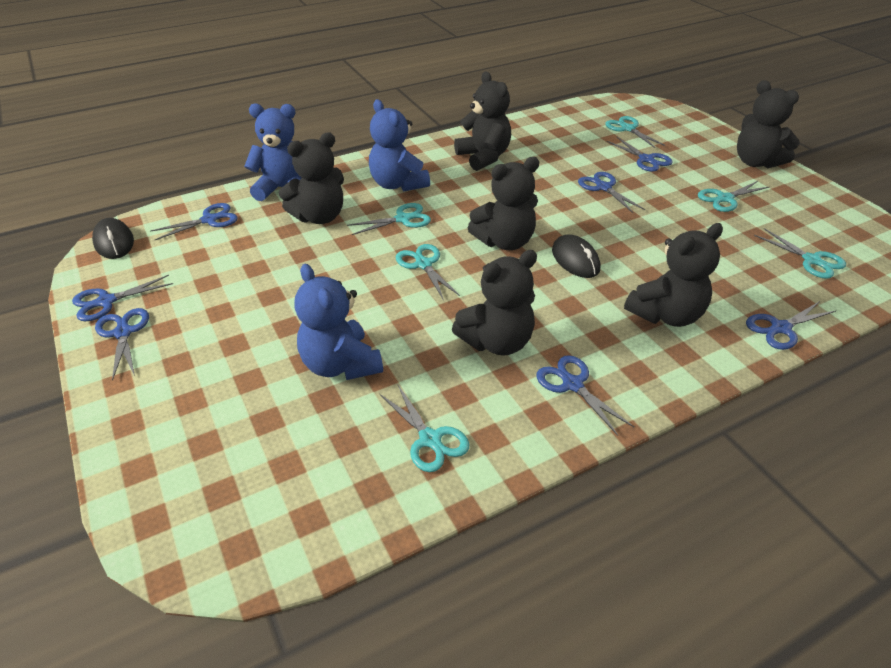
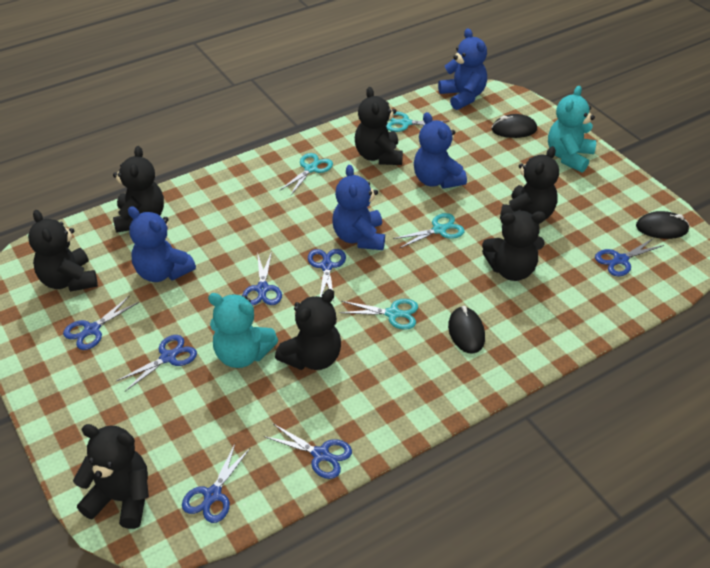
black mouse: [92,218,134,259] [552,234,600,278] = 2 -> [448,306,485,353] [491,114,537,138] [636,211,690,239] = 3
black teddy bear: [279,132,344,224] [452,250,537,356] [454,71,511,171] [468,157,539,250] [624,223,723,327] [737,80,800,168] = 6 -> [28,210,98,292] [73,424,149,529] [113,146,164,233] [275,289,341,370] [355,87,403,165] [482,211,546,281] [500,146,559,219] = 7
blue teddy bear: [244,103,301,201] [294,264,383,380] [369,99,430,192] = 3 -> [128,206,196,282] [332,165,385,250] [414,112,467,189] [438,28,487,110] = 4
turquoise scissors: [347,203,431,235] [380,384,470,472] [396,244,460,300] [605,116,665,148] [698,181,769,212] [754,228,846,279] = 6 -> [279,153,333,196] [339,299,418,330] [386,112,448,132] [393,213,465,248] = 4
turquoise teddy bear: none = 0 -> [208,293,278,368] [548,86,596,173] = 2

